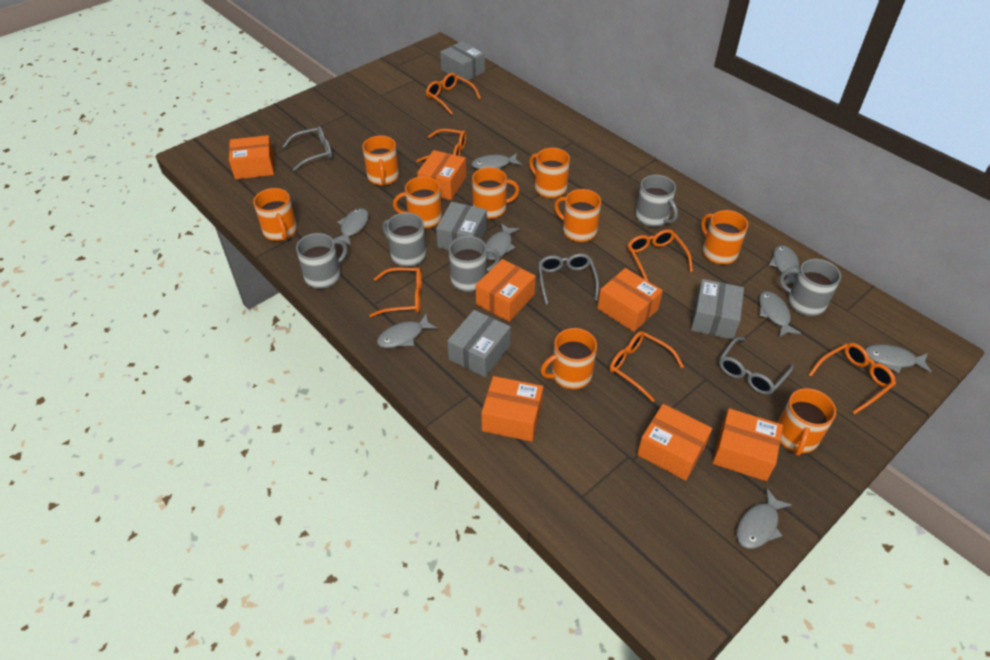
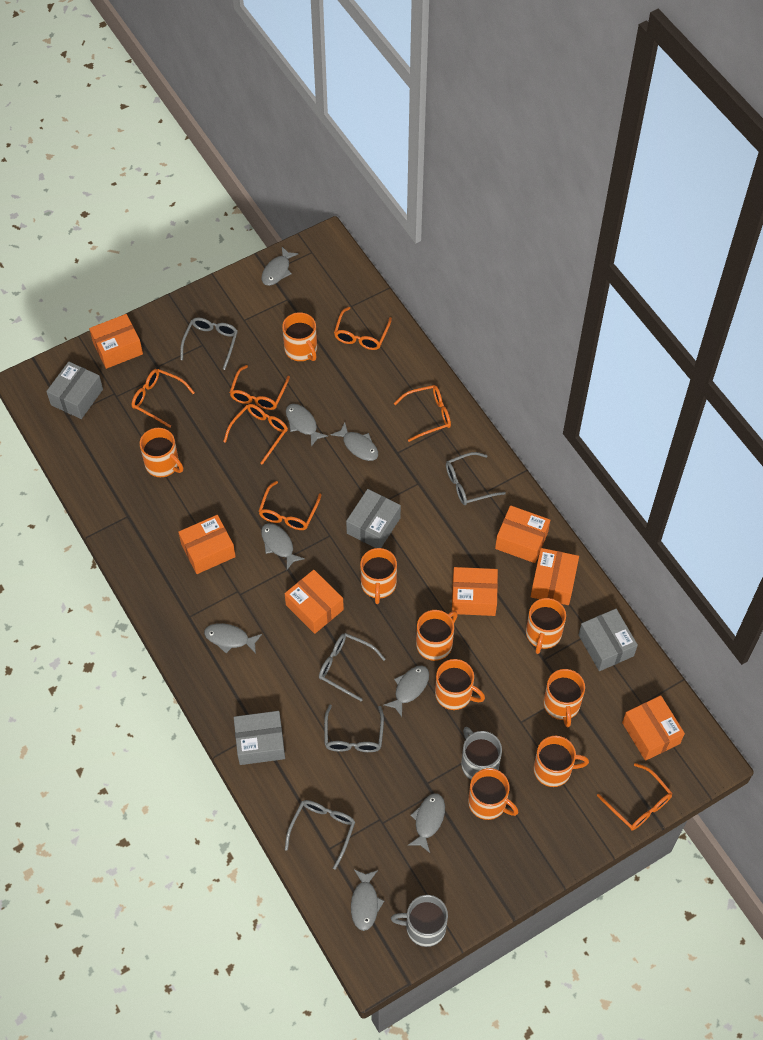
grey glasses: [283,126,332,171] [538,253,599,305] [719,337,793,395] = 3 -> [180,318,238,370] [285,800,355,870] [319,633,385,701] [324,705,384,752] [446,452,506,505] = 5
grey mug: [296,233,347,289] [383,213,426,267] [449,236,500,292] [635,175,678,227] [779,259,841,316] = 5 -> [391,895,448,947] [461,727,502,780] = 2
orange glasses: [370,268,422,317] [416,129,466,162] [426,73,481,115] [609,331,684,402] [628,229,693,282] [808,343,896,415] = 6 -> [132,369,195,428] [223,404,288,465] [229,365,290,410] [258,481,321,530] [334,307,392,350] [394,385,451,442] [597,763,672,830] = 7

